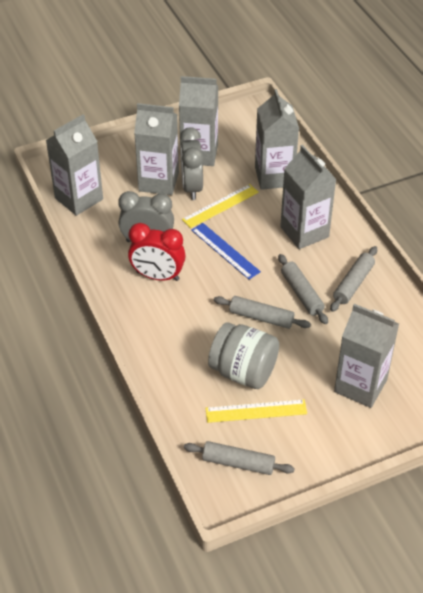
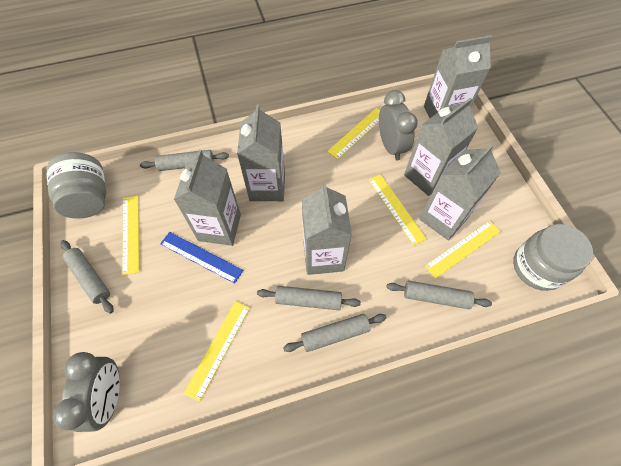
grey jar: [208,322,279,389] = 1 -> [47,152,106,218] [513,224,593,291] = 2
grey rolling pin: [184,441,295,475] [214,296,311,329] [278,254,328,324] [330,246,377,312] = 4 -> [61,240,113,313] [140,150,229,171] [257,286,361,310] [283,314,387,352] [386,280,492,309] = 5
red clock: [128,223,186,281] = 1 -> none = 0
yellow ruler: [182,184,259,228] [205,399,307,423] = 2 -> [122,196,139,275] [184,301,250,402] [327,108,380,159] [369,174,427,246] [425,221,501,278] = 5

